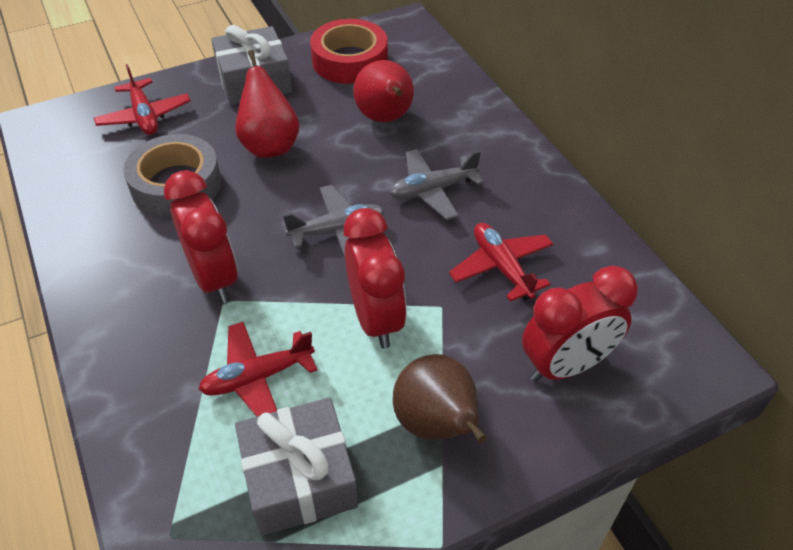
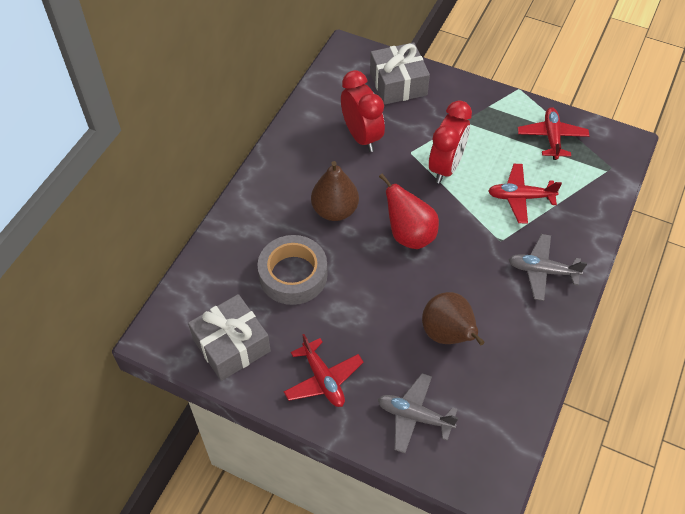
brown pear: [393,354,487,443] = 1 -> [311,161,359,221] [422,292,485,345] = 2
red clock: [164,170,238,303] [344,208,407,349] [522,266,638,382] = 3 -> [341,70,385,152] [429,100,472,184] = 2
red pear: [235,50,299,158] [353,60,414,122] = 2 -> [379,174,439,249] = 1
red tape: [310,19,388,84] = 1 -> none = 0

